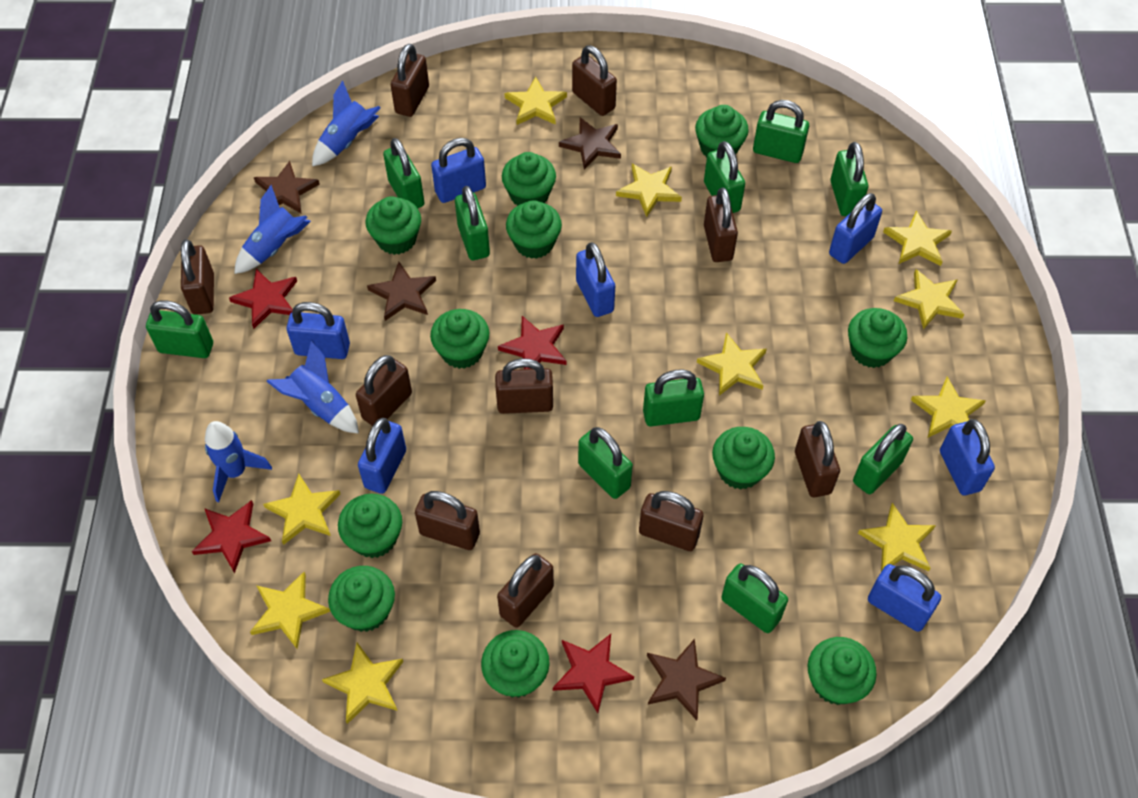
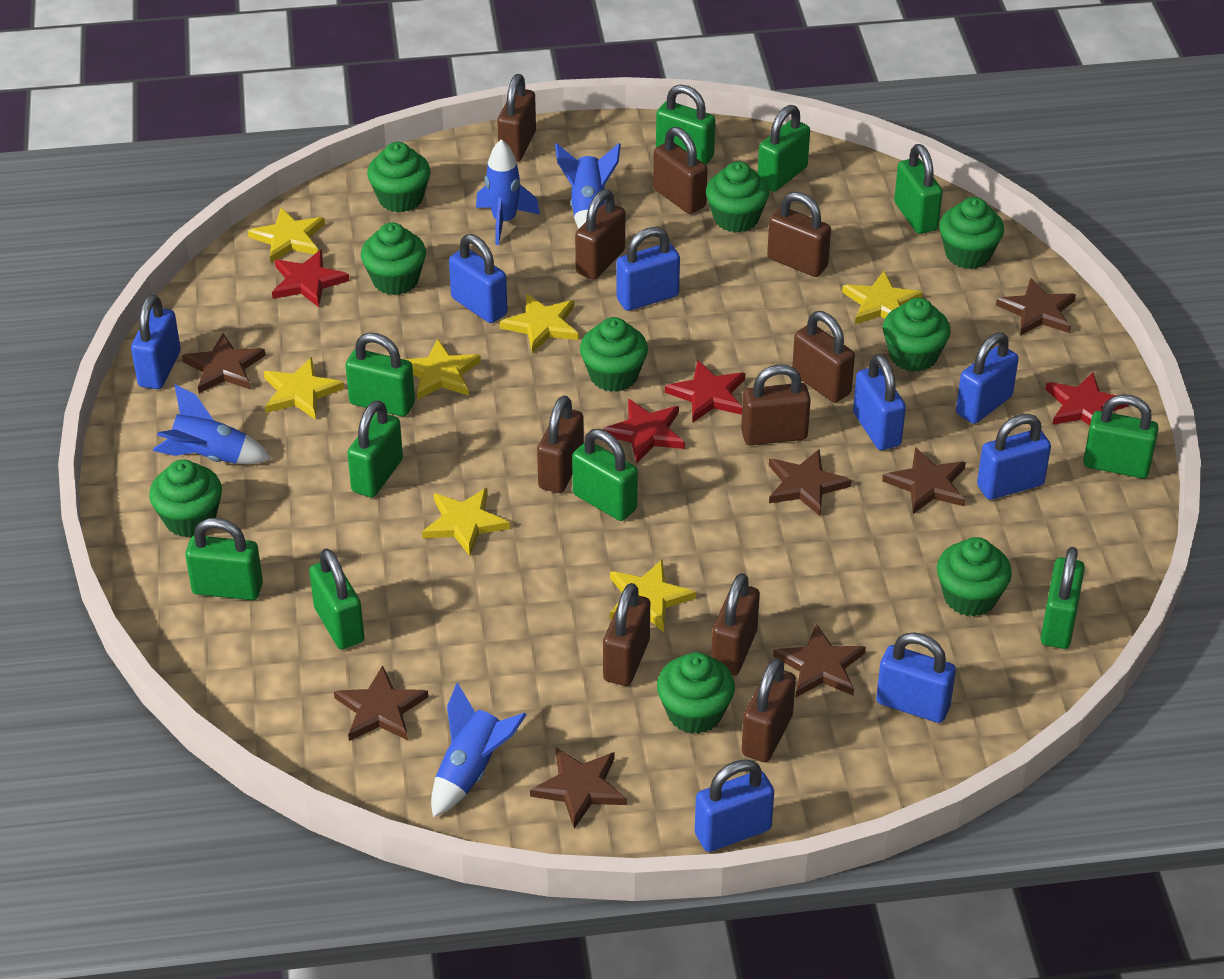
blue padlock: [287,302,350,359] [358,418,406,494] [431,138,486,203] [576,242,615,317] [829,193,882,264] [868,564,941,632] [940,419,995,495] = 7 -> [131,294,181,389] [449,234,508,323] [616,227,680,311] [695,759,774,852] [853,354,906,450] [876,632,956,723] [956,332,1019,424] [977,414,1051,500] = 8
brown star: [254,161,320,213] [367,262,436,321] [559,117,621,170] [647,639,726,720] = 4 -> [182,333,265,393] [334,665,428,741] [530,747,627,829] [769,450,852,516] [773,623,866,697] [882,447,966,514] [996,278,1076,336] = 7
green cupcake: [328,566,395,632] [338,494,402,558] [366,196,421,255] [430,309,489,369] [481,630,550,698] [502,152,556,206] [506,200,562,259] [695,105,749,158] [712,427,775,490] [808,637,877,705] [848,308,907,368] = 11 -> [149,459,222,537] [361,222,426,295] [367,142,430,213] [580,317,648,392] [657,652,735,734] [706,161,769,233] [883,298,951,372] [937,537,1012,617] [939,197,1004,269] = 9
yellow star: [250,572,330,649] [263,474,340,545] [322,642,403,724] [505,76,567,125] [616,163,682,217] [697,332,767,396] [858,503,936,572] [883,210,952,266] [894,269,964,330] [911,377,986,437] = 10 -> [248,207,325,263] [264,357,344,420] [405,339,481,400] [422,488,510,556] [500,294,579,353] [610,559,696,633] [842,271,923,324] = 7

